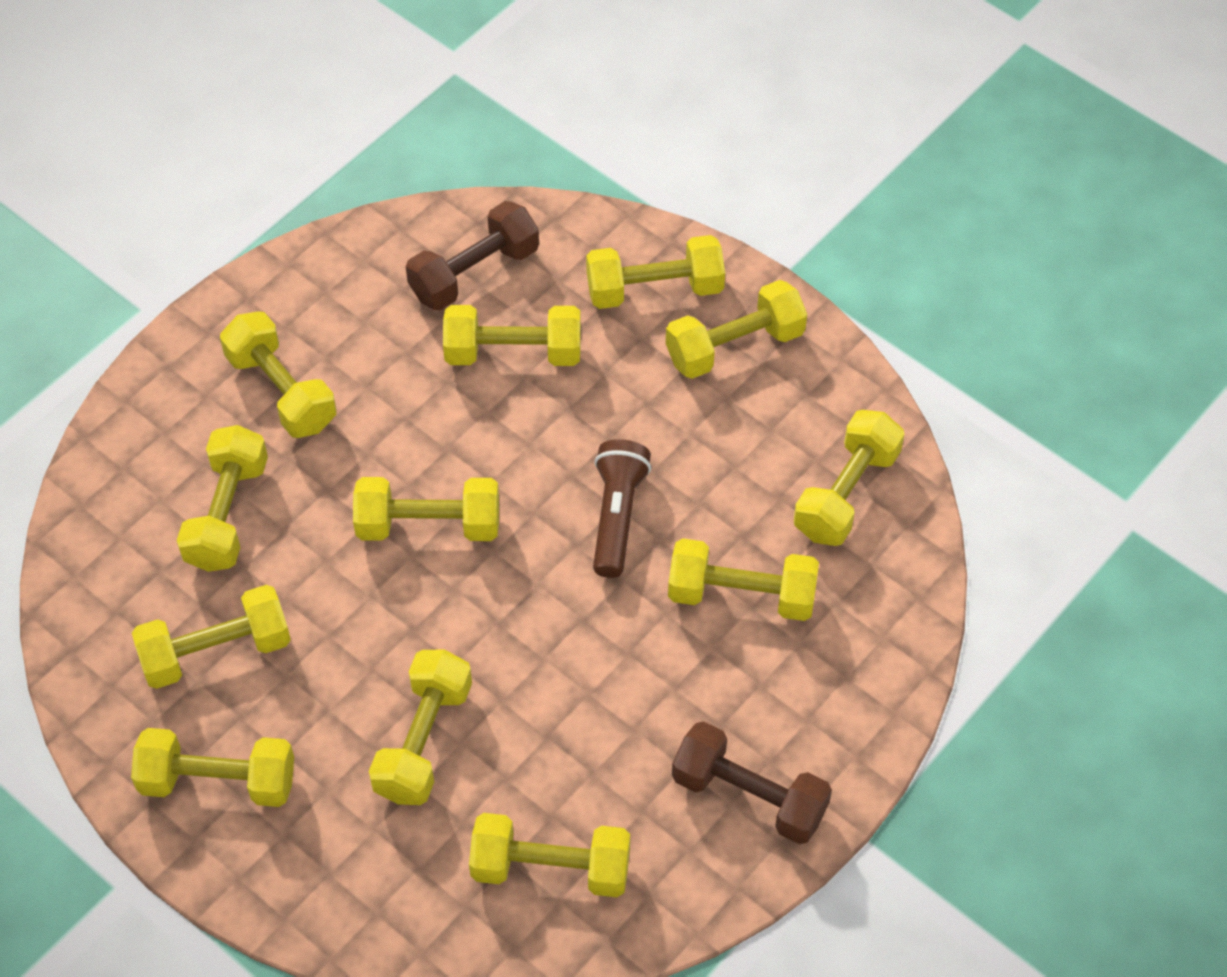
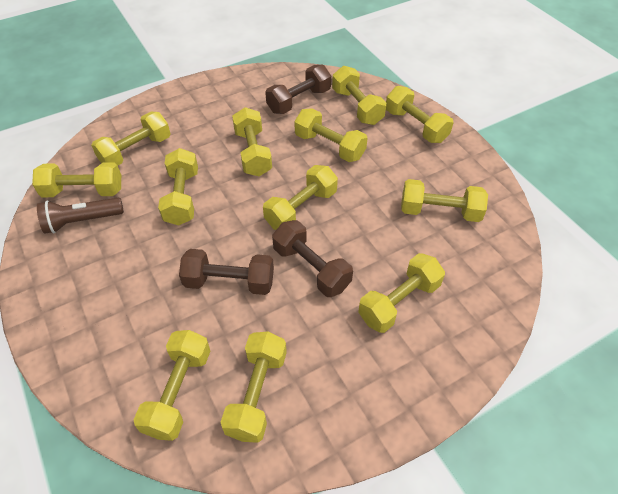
brown dumbbell: [406,201,539,310] [672,721,832,844] = 2 -> [179,249,274,295] [265,65,331,114] [272,220,353,297] = 3

